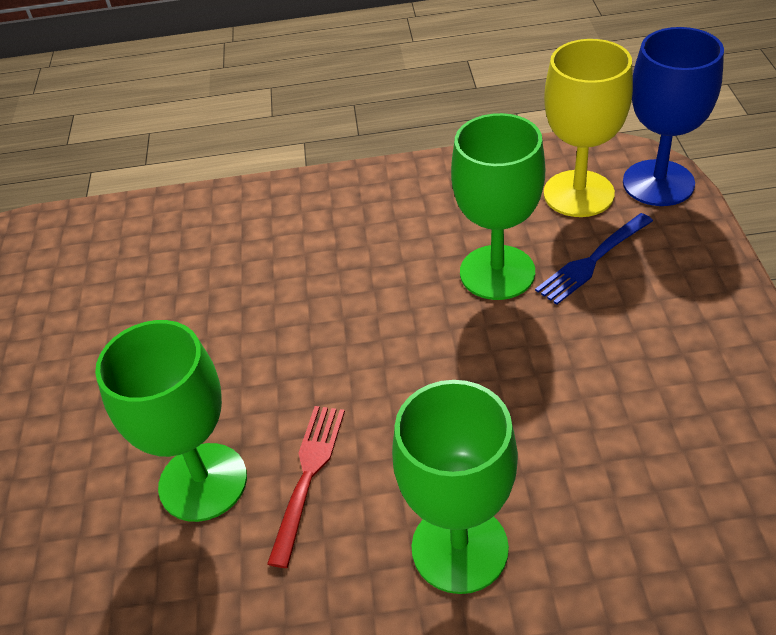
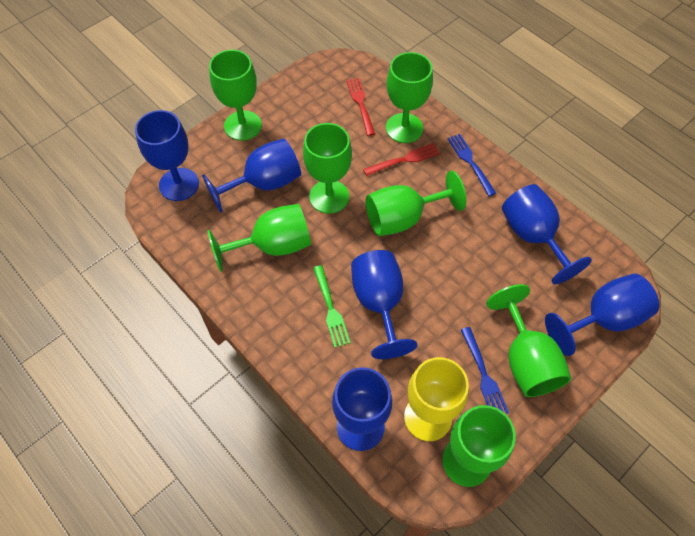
blue fork: [535,213,653,305] = 1 -> [447,134,496,196] [461,327,509,414] = 2
blue goblet: [623,27,724,206] = 1 -> [135,110,199,201] [202,139,301,213] [332,367,392,451] [351,250,418,359] [502,184,592,284] [545,274,659,356] = 6
green fork: none = 0 -> [313,265,350,348] = 1
green goblet: [95,320,247,522] [392,380,518,594] [451,113,545,300] = 3 -> [208,204,311,272] [209,50,262,141] [303,123,352,214] [366,171,466,236] [386,52,433,143] [442,405,516,487] [486,284,571,397] = 7
red fork: [267,406,345,568] = 1 -> [346,78,375,136] [363,143,440,176] = 2

